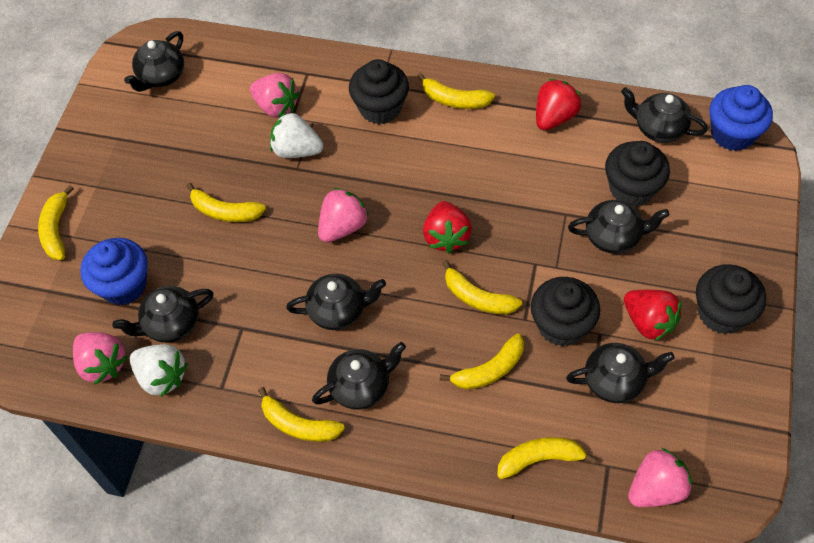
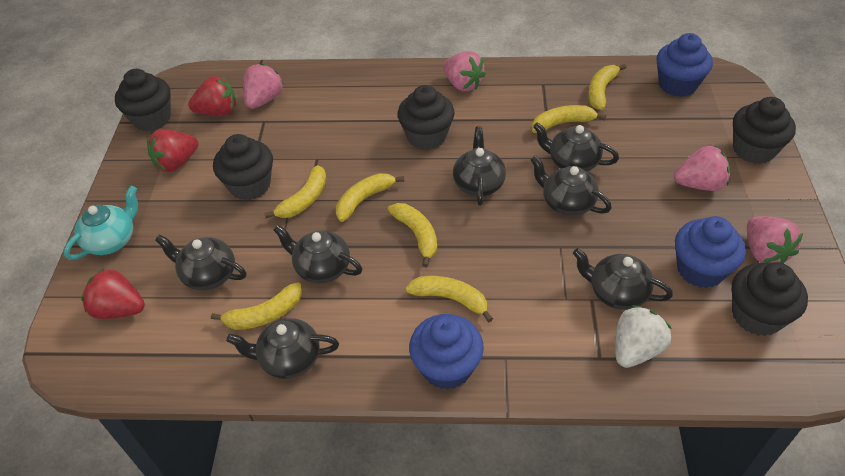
black cupcake: [349,59,409,124] [531,277,600,346] [605,141,670,207] [696,264,766,334] = 4 -> [115,69,171,131] [213,134,273,200] [397,85,455,150] [732,262,808,336] [733,97,796,164] = 5
blue cupcake: [80,238,148,305] [709,85,773,151] = 2 -> [409,314,484,390] [657,33,713,97] [675,216,746,288] = 3
turquoise teapot: none = 0 -> [64,186,138,260] = 1
white strawberry: [130,344,188,397] [270,112,323,158] = 2 -> [615,305,672,368] = 1

